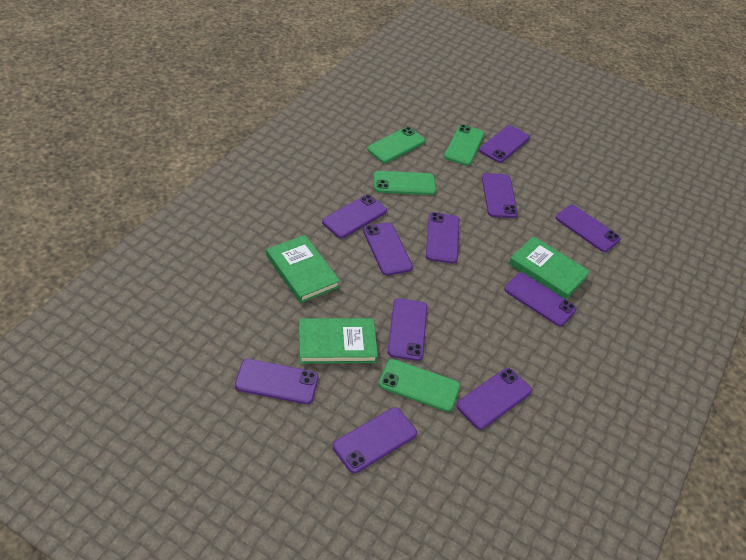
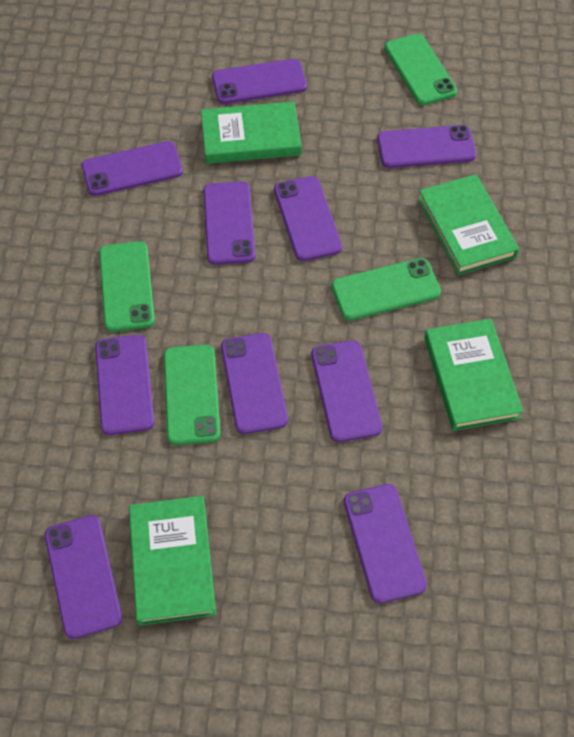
green book: [266,235,340,303] [299,318,378,364] [509,236,590,300] = 3 -> [129,496,216,626] [201,102,302,164] [418,174,519,275] [424,319,523,431] = 4
purple phone: [235,359,318,404] [322,195,387,238] [333,407,417,473] [363,222,413,276] [387,298,427,361] [426,212,459,264] [456,368,532,430] [479,125,530,163] [482,173,518,218] [504,273,577,326] [556,205,621,252] = 11 -> [45,515,122,639] [82,141,183,196] [95,335,154,435] [203,181,255,265] [212,59,307,104] [221,333,288,434] [274,176,342,261] [311,340,382,442] [344,484,427,603] [377,125,476,168] = 10

